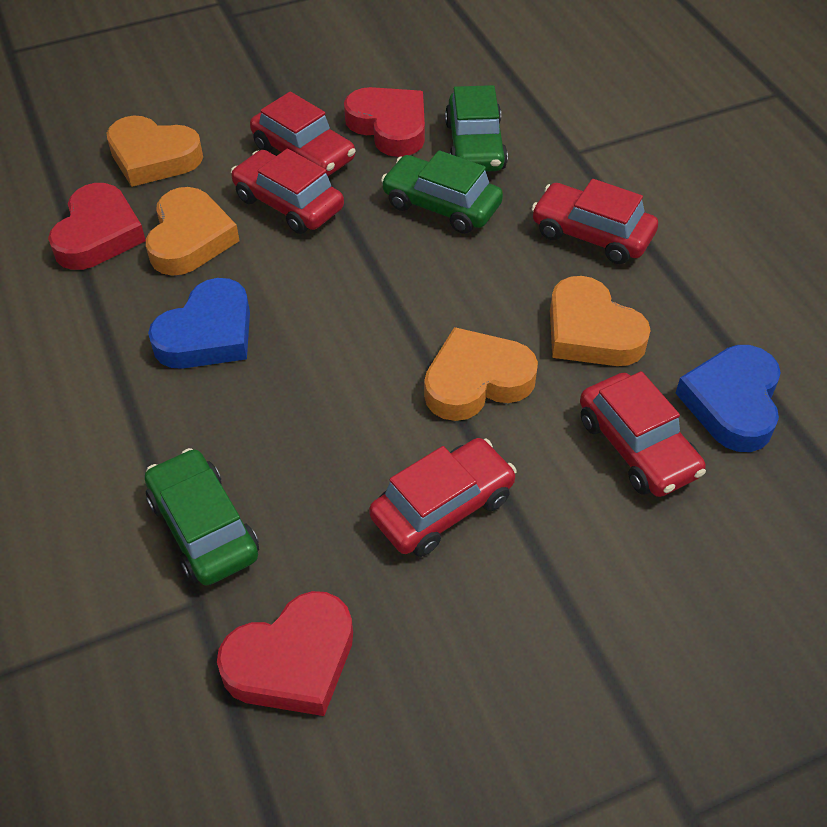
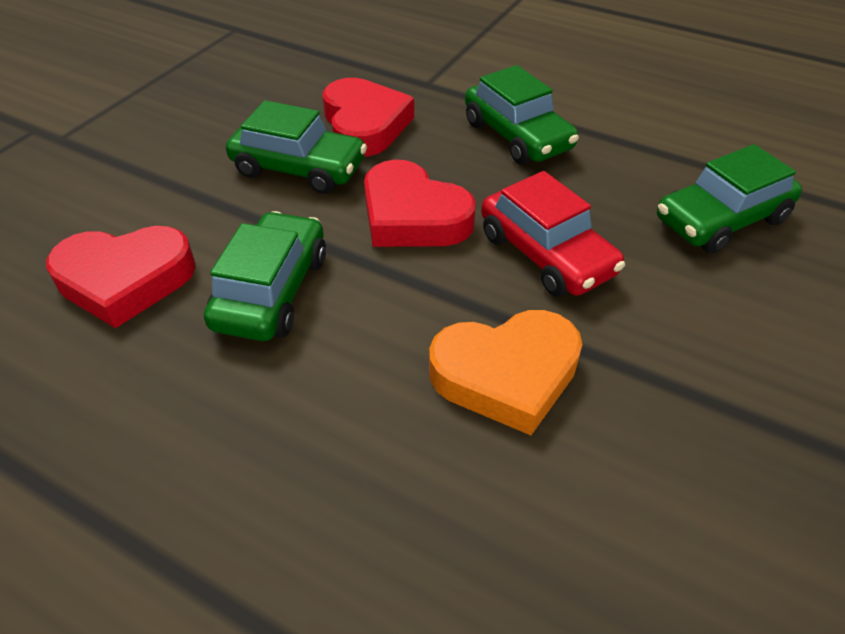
blue heart: [148,278,250,369] [676,345,781,452] = 2 -> none = 0
green car: [145,448,259,586] [381,150,503,234] [445,85,508,172] = 3 -> [204,211,326,341] [226,100,367,194] [465,65,579,165] [657,144,802,254] = 4
orange heart: [106,116,203,187] [146,187,239,276] [424,327,538,421] [550,276,651,366] = 4 -> [429,310,583,435] = 1
red car: [231,149,344,234] [250,92,356,176] [369,438,517,557] [531,179,658,264] [580,371,706,497] = 5 -> [481,171,625,297] = 1

